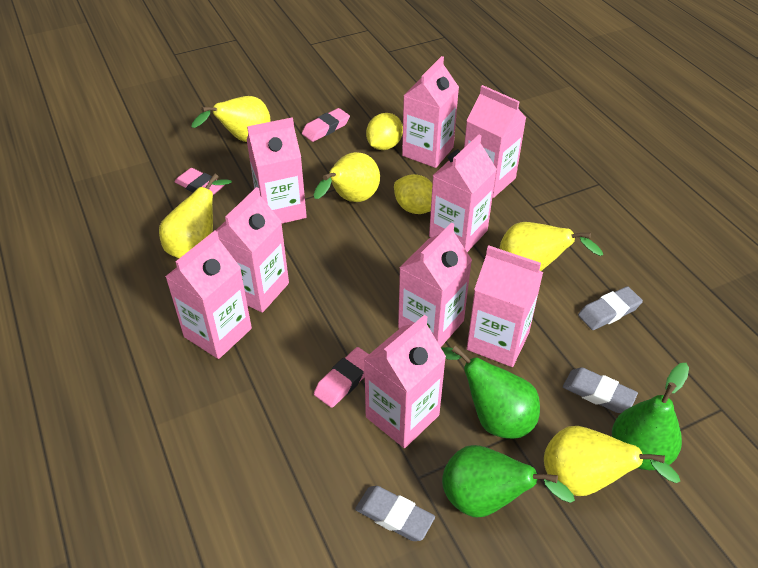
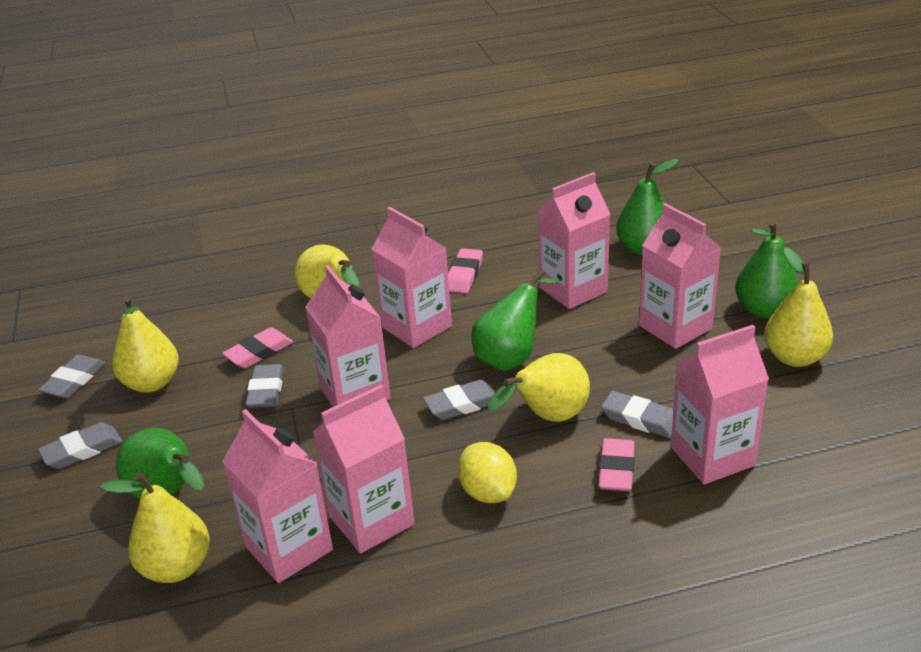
green pear: [441,346,540,439] [442,445,575,517] [612,363,689,470] = 3 -> [116,428,204,499] [471,269,558,371] [616,159,678,255] [735,221,798,318] = 4
grey eraser: [355,486,435,541] [563,367,638,413] [578,286,643,330] = 3 -> [38,355,105,399] [38,422,122,469] [245,364,284,408] [423,380,495,420] [601,391,674,438] = 5
pink carton: [165,231,252,359] [216,187,289,313] [247,117,307,224] [364,315,446,448] [398,223,472,347] [402,56,459,168] [429,135,497,252] [464,85,526,198] [467,245,543,367] = 9 -> [222,409,333,583] [305,265,391,407] [313,385,414,553] [372,207,452,348] [537,172,610,309] [639,203,721,349] [671,325,769,484] = 7
yellow lemon: [366,113,403,150] [394,174,433,214] = 2 -> [457,442,517,503] = 1

